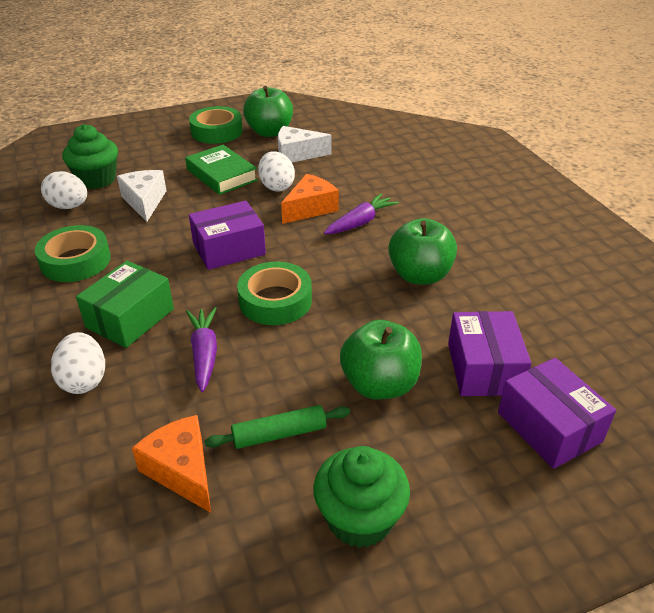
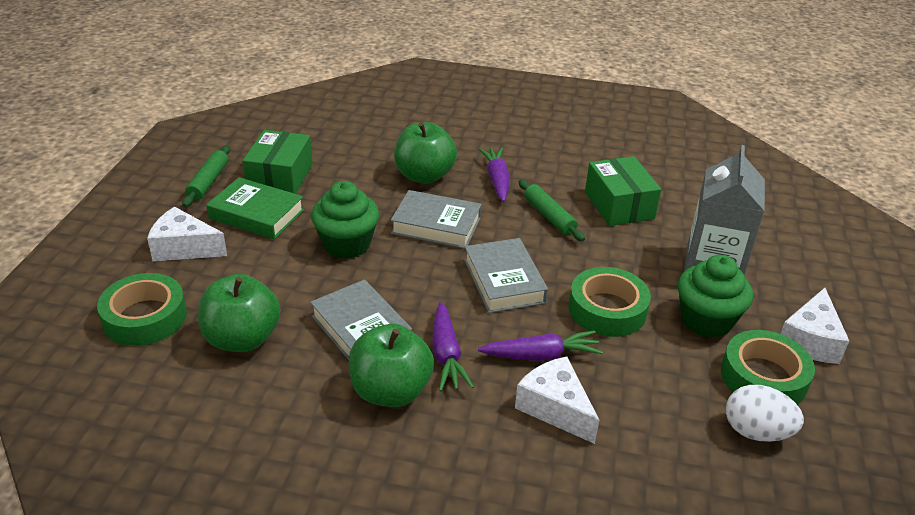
green box: [76,261,174,348] = 1 -> [243,130,313,194] [585,156,661,226] = 2
green rolling pin: [205,405,350,449] = 1 -> [182,145,230,207] [519,179,585,241] = 2
grey book: none = 0 -> [310,280,412,360] [391,190,482,249] [464,238,548,313] = 3
grey carton: none = 0 -> [684,145,765,276] = 1
orange cheese: [132,415,211,513] [281,174,339,224] = 2 -> none = 0
purple box: [189,201,266,270] [448,311,531,396] [498,358,616,469] = 3 -> none = 0
purple carrot: [186,307,217,392] [324,193,399,234] = 2 -> [432,302,474,391] [478,147,509,202] [478,330,603,361] = 3
white cheese: [117,170,166,222] [278,126,332,162] = 2 -> [147,207,227,261] [515,356,599,444] [780,288,849,364] = 3
white egg: [41,171,87,209] [51,332,105,394] [258,151,295,192] = 3 -> [726,385,804,442] = 1

